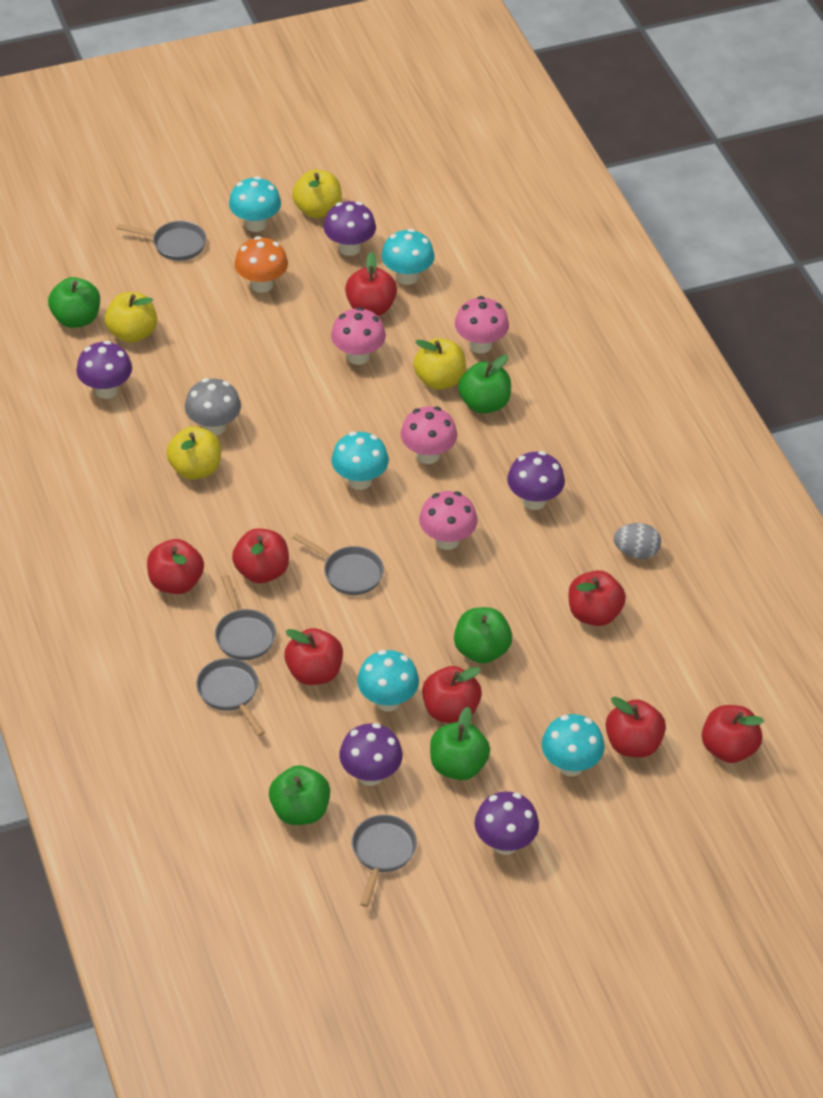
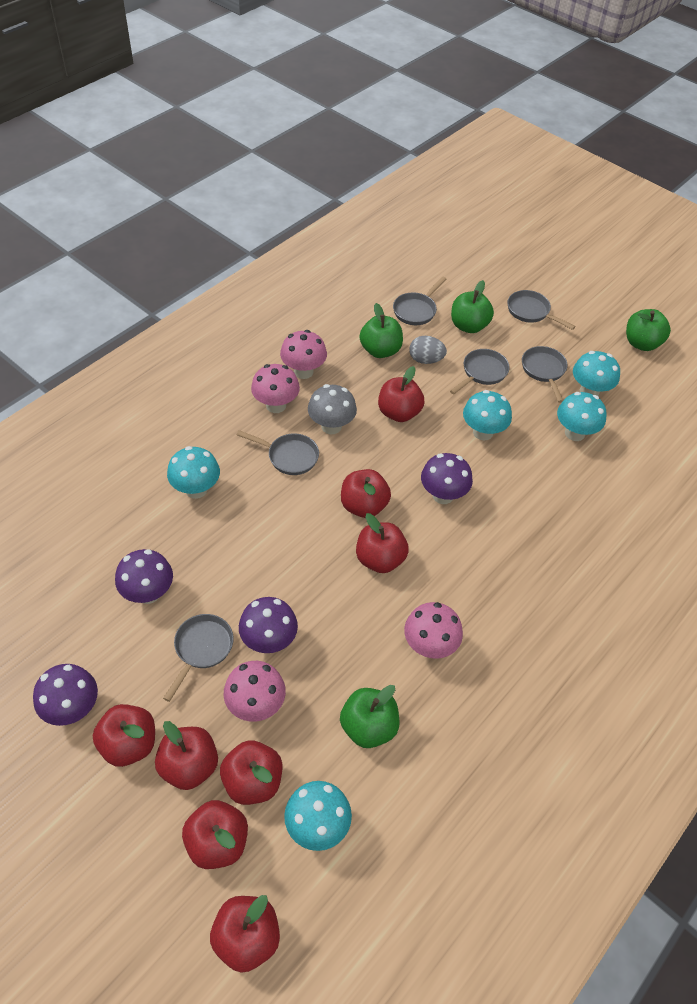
green apple: [48,277,100,328] [269,765,330,825] [430,707,490,780] [454,607,512,664] [458,355,511,414] = 5 -> [340,685,399,748] [360,303,403,358] [451,280,494,333] [626,309,671,351] = 4
grey pan: [116,221,206,261] [196,658,265,736] [215,575,276,660] [292,533,384,595] [352,815,417,907] = 5 -> [163,614,234,702] [236,430,319,475] [393,276,446,325] [450,349,510,394] [508,290,576,330] [522,346,568,403] = 6
orange mushroom: [235,236,288,293] = 1 -> none = 0
purple mushroom: [76,341,132,399] [324,201,376,256] [339,723,403,786] [475,791,539,855] [507,451,565,510] = 5 -> [33,664,98,726] [115,549,173,604] [239,597,298,653] [421,453,473,504] = 4
yellow apple: [105,292,157,343] [166,426,221,480] [292,169,342,218] [413,338,466,390] = 4 -> none = 0

